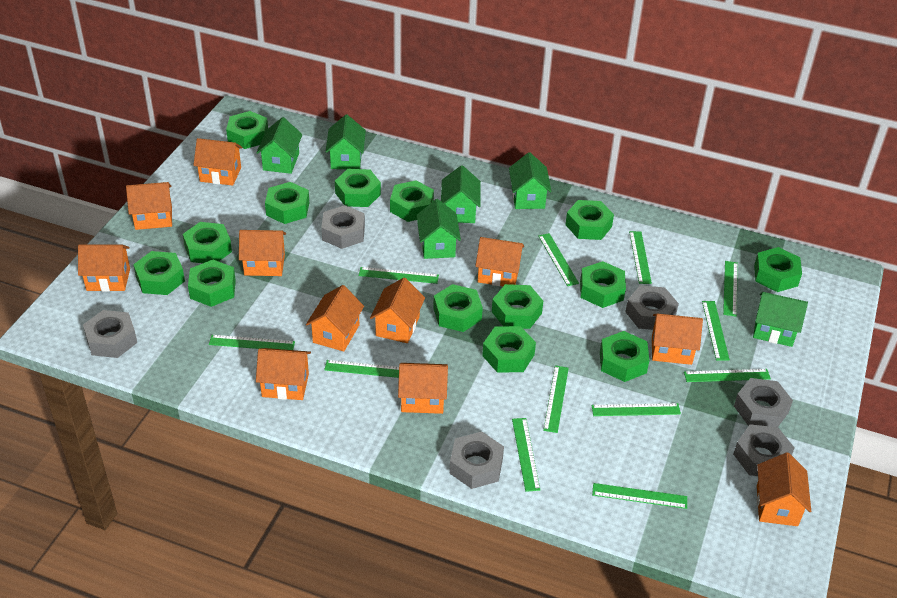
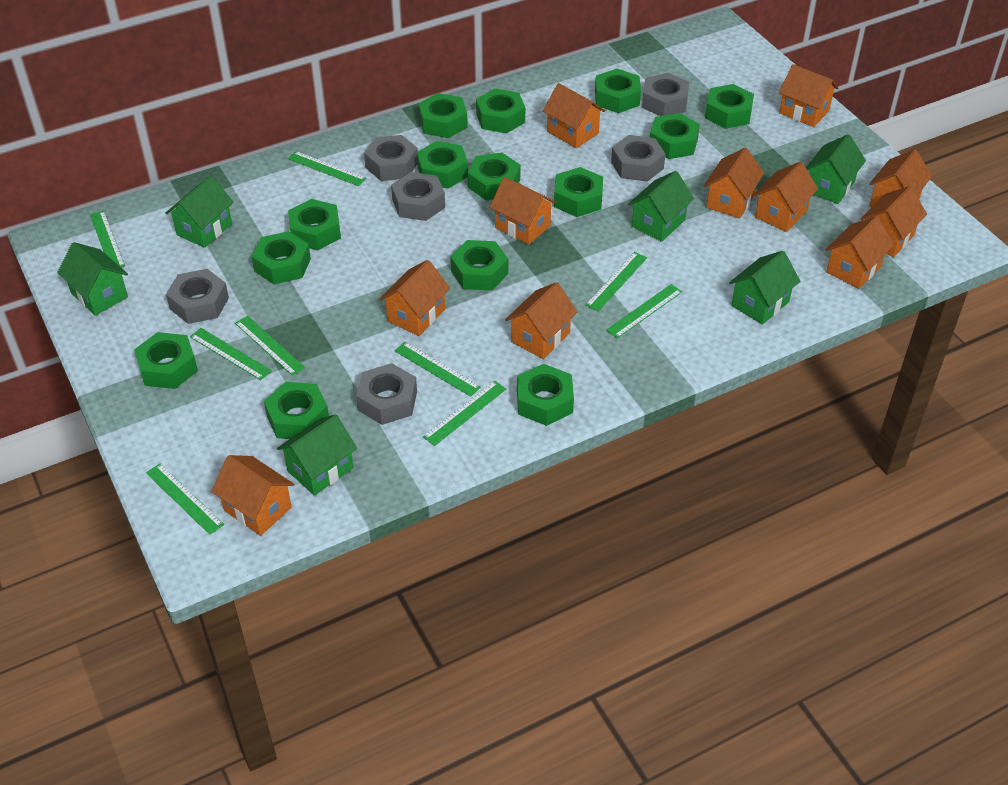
green ruler: [209,335,295,350] [324,360,399,378] [359,267,439,284] [512,418,540,492] [538,233,579,286] [543,365,569,433] [591,403,681,416] [592,483,687,509] [629,231,652,284] [684,369,771,382] [702,301,730,361] [723,261,738,317] = 12 -> [90,211,125,268] [146,463,224,535] [190,328,272,380] [235,316,305,376] [288,151,366,186] [395,342,481,397] [423,381,506,446] [586,252,647,311] [606,284,682,338] = 9

